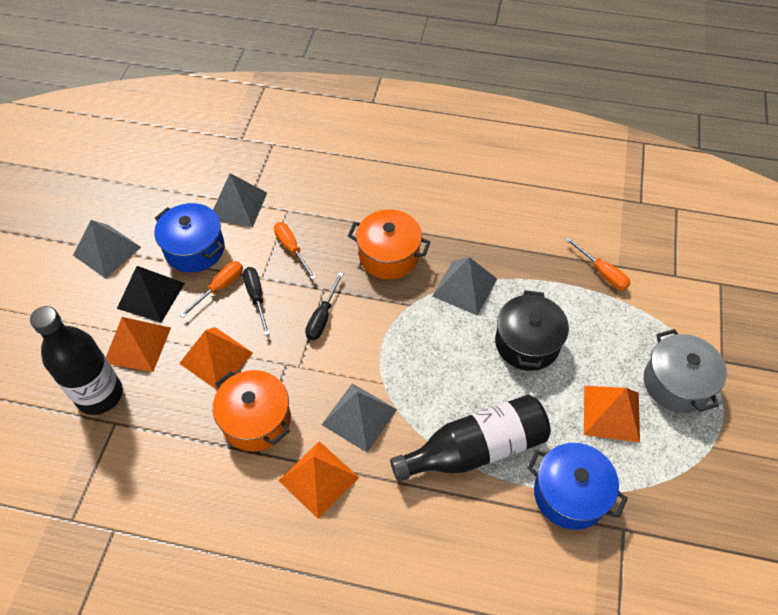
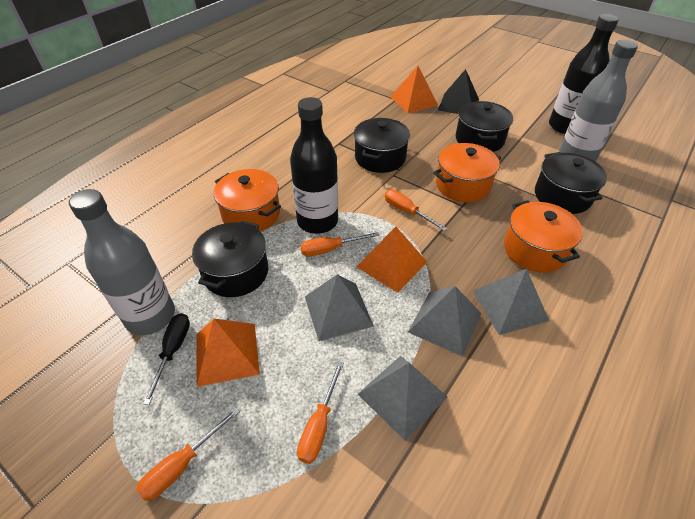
black pot: [495,290,569,371] = 1 -> [192,221,268,297] [354,118,410,173] [456,101,513,152] [535,152,607,214] = 4
black screwdriver: [243,267,270,335] [305,272,344,340] = 2 -> [143,313,190,405] = 1
blue pot: [154,203,225,273] [527,443,628,530] = 2 -> none = 0
grey bottle: none = 0 -> [69,189,175,335] [559,40,638,161] = 2
grey pot: [644,329,727,413] = 1 -> none = 0
orange pot: [213,370,291,452] [348,209,431,279] = 2 -> [213,169,281,231] [433,143,501,202] [504,200,583,273] = 3
orange pyramid: [106,317,171,372] [179,327,253,391] [278,441,359,519] [584,386,640,443] = 4 -> [196,319,260,387] [356,227,427,293] [390,66,438,113] = 3
orange screwdriver: [179,261,243,318] [274,222,316,280] [565,237,630,290] = 3 -> [136,408,240,501] [297,361,344,464] [300,232,380,256] [385,190,447,231] = 4

